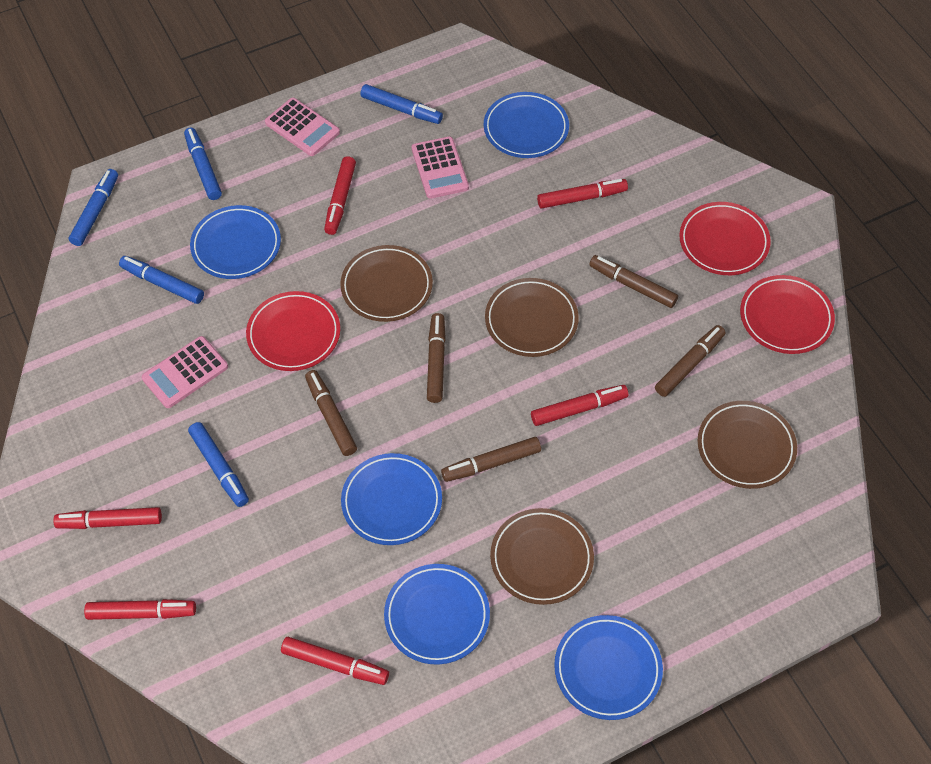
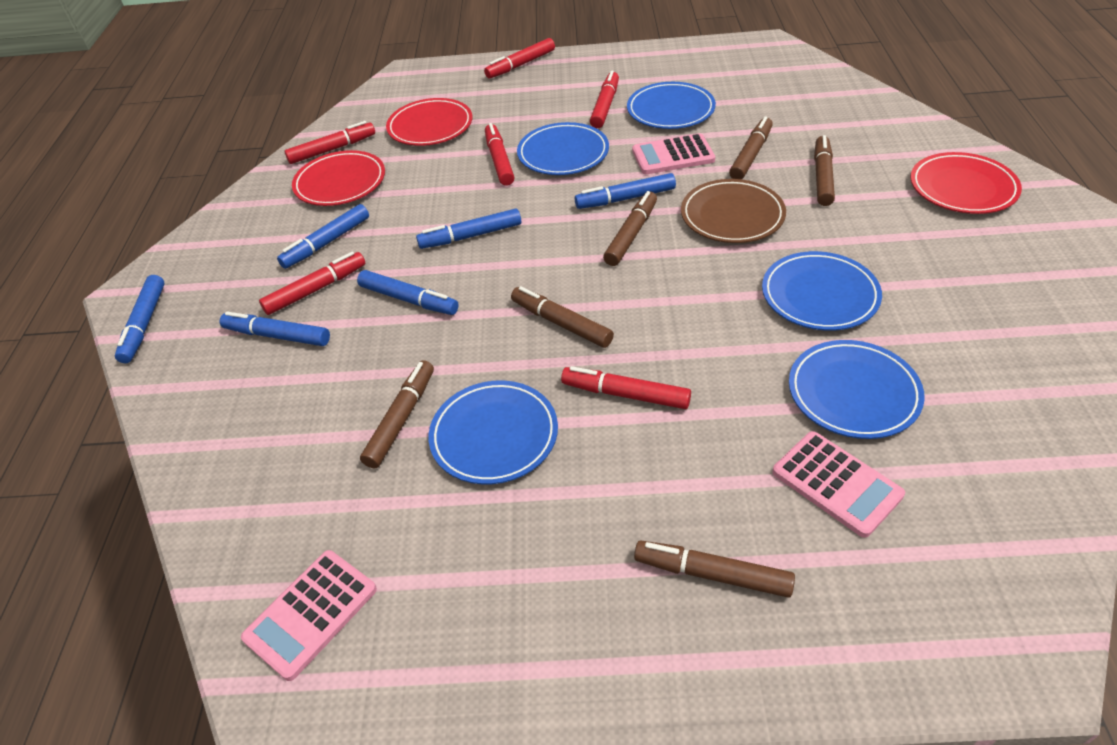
blue marker: [69,169,118,246] [119,256,204,304] [184,128,222,200] [188,422,249,507] [360,84,443,124] = 5 -> [115,275,165,363] [220,312,330,346] [277,204,369,269] [357,270,459,315] [416,209,521,249] [575,173,676,209] = 6
brown marker: [305,370,357,456] [427,313,446,403] [441,437,541,482] [589,255,678,308] [655,325,726,397] = 5 -> [360,360,434,469] [511,286,614,348] [603,191,657,266] [634,541,795,598] [729,116,773,179] [814,135,835,206] = 6
brown plate: [340,245,433,322] [485,278,579,357] [490,508,594,605] [698,401,797,489] = 4 -> [681,179,786,243] = 1

